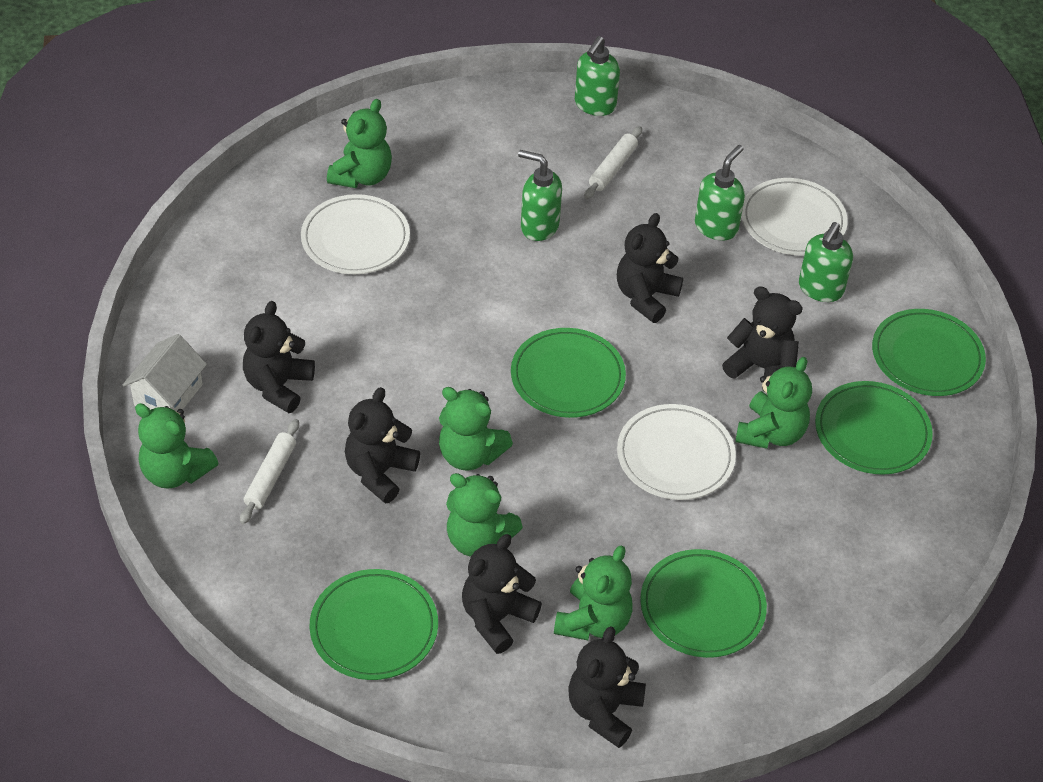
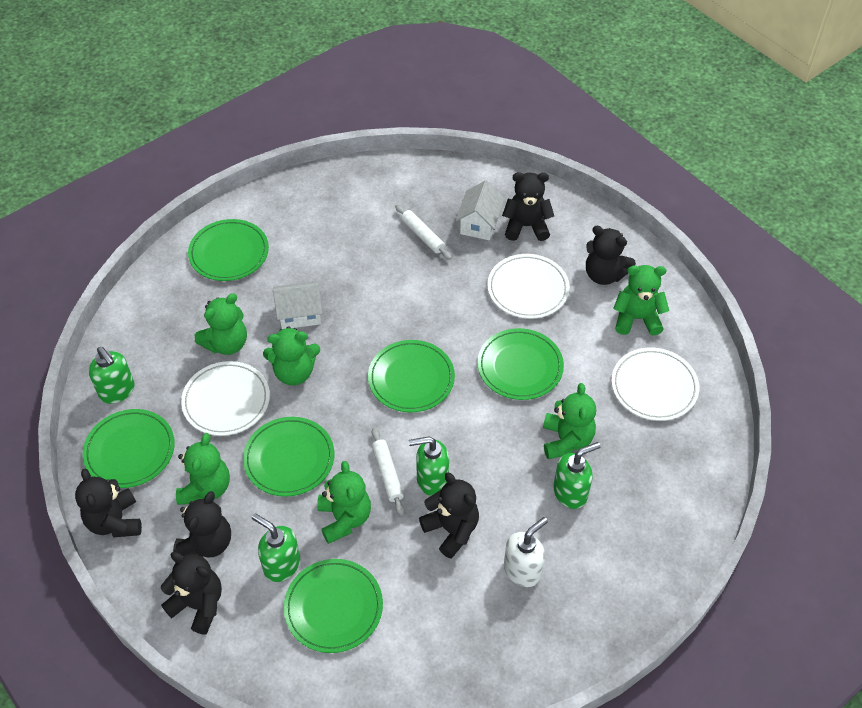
green plate: [310,569,438,680] [511,328,626,418] [640,549,767,658] [815,381,933,475] [872,309,986,396] = 5 -> [83,409,175,488] [188,219,269,281] [243,417,334,497] [284,559,383,653] [368,340,455,412] [477,328,564,400] = 6
white house: [123,334,207,411] = 1 -> [273,281,322,329] [456,181,505,240] = 2
white soap dispenser: none = 0 -> [504,517,548,587] = 1

